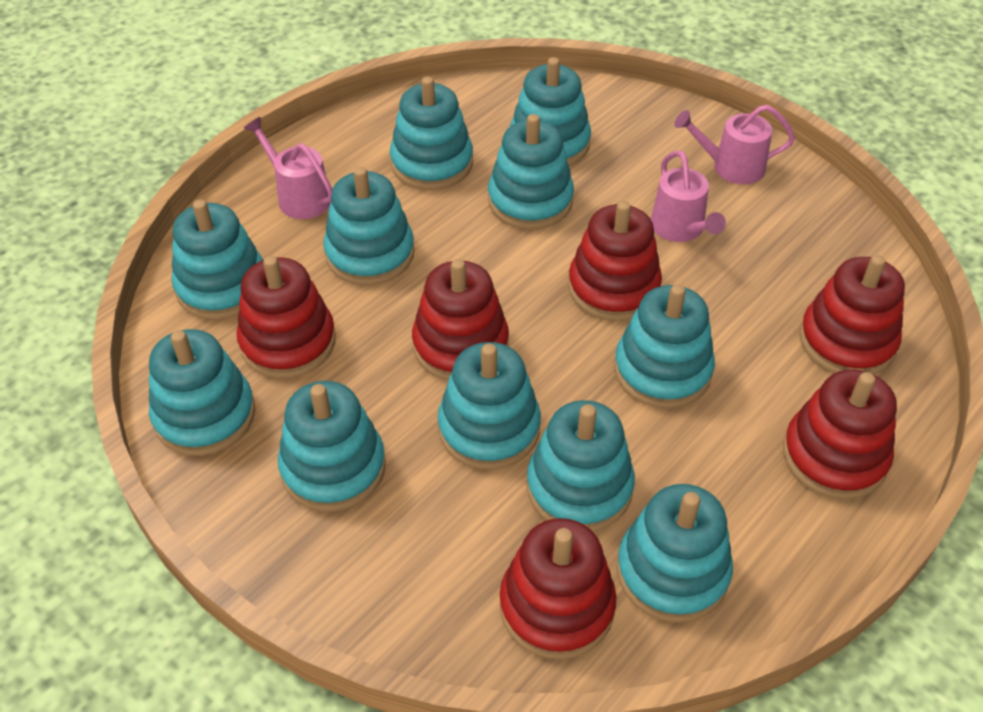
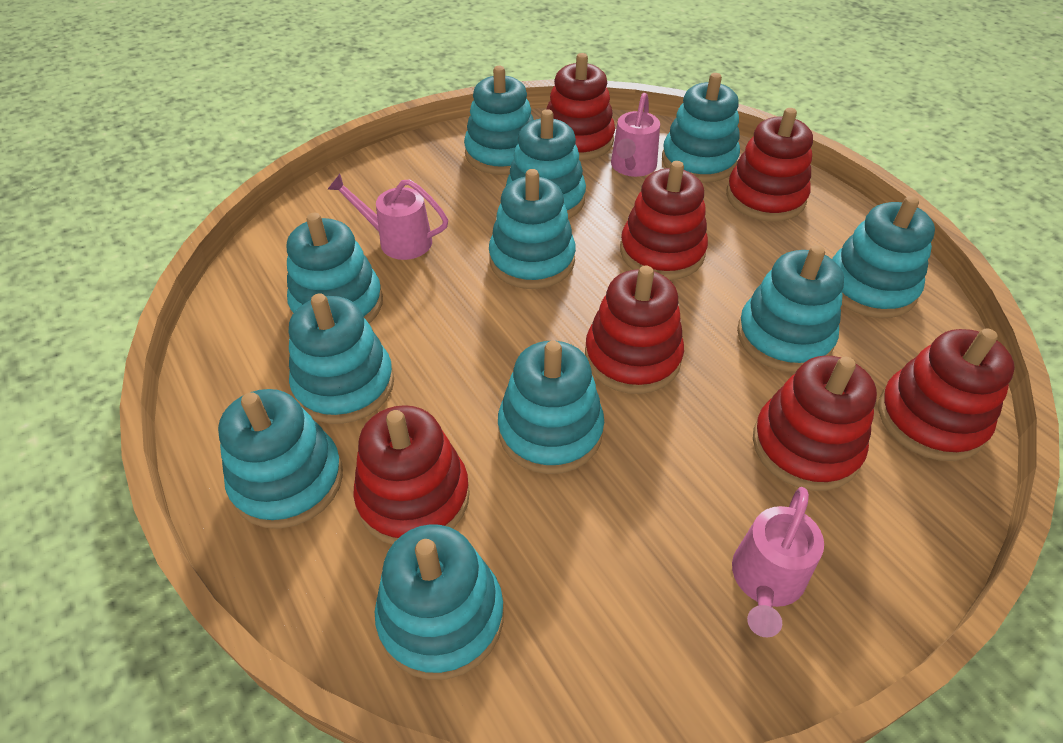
red stacking toy: [237,256,336,378] [412,259,509,380] [500,518,616,659] [568,201,662,321] [783,369,897,499] [799,255,905,375] = 6 -> [353,405,470,545] [546,53,615,161] [585,266,684,394] [620,161,708,280] [726,108,813,222] [753,356,877,491] [879,328,1015,461] = 7

